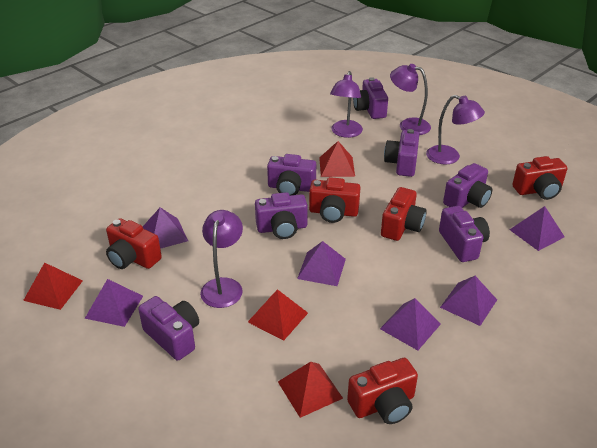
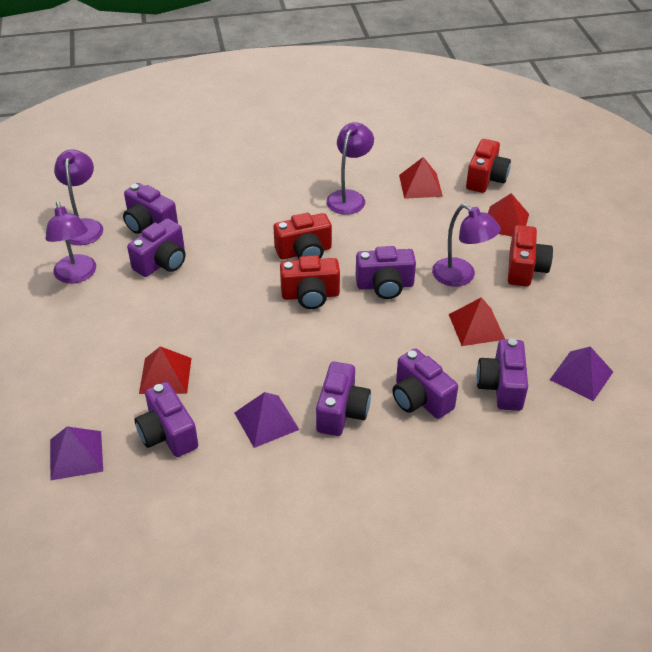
purple pyramid: [84,279,143,327] [143,207,188,249] [297,241,346,286] [380,298,441,350] [440,276,497,326] [510,206,565,251] = 6 -> [50,427,103,481] [234,392,300,448] [550,347,613,401] = 3
red camera: [106,218,162,269] [309,177,361,223] [347,358,418,424] [381,187,426,241] [512,156,567,200] = 5 -> [274,213,332,260] [280,255,340,309] [466,139,511,193] [508,225,553,287] = 4

